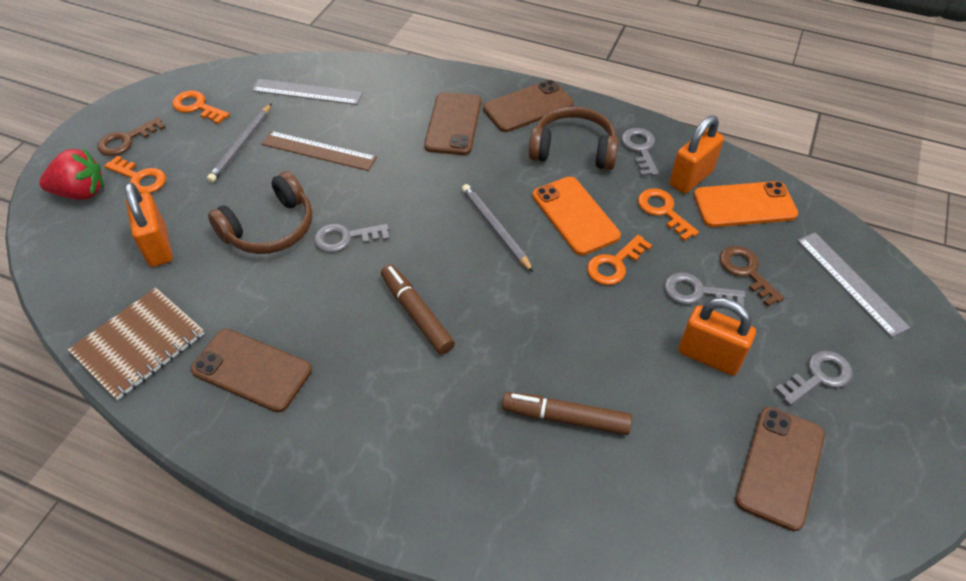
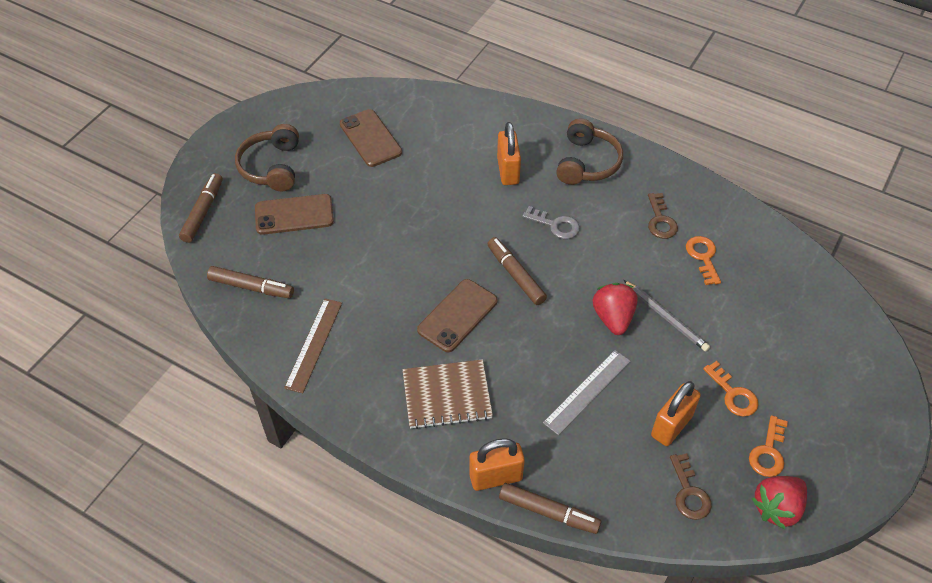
brown marker: [381,265,455,355] [502,392,632,435] = 2 -> [179,173,223,243] [207,266,294,299] [488,237,547,305] [499,483,601,534] = 4
brown phone: [191,329,312,413] [424,92,481,155] [483,80,574,132] [735,407,825,531] = 4 -> [255,194,334,235] [340,109,402,167] [417,279,498,352] = 3
grey key: [314,223,389,253] [621,128,659,177] [664,272,746,306] [775,351,852,405] = 4 -> [522,206,580,239] = 1
grey pencil: [207,103,272,183] [462,184,533,272] = 2 -> [624,280,710,352] = 1
grey ruler: [252,79,363,105] [797,233,910,337] = 2 -> [543,350,631,435] = 1
orange key: [104,155,166,194] [172,90,230,124] [587,235,652,285] [638,188,699,241] = 4 -> [686,236,721,285] [703,361,758,416] [749,415,788,477] = 3
orange phone: [533,177,621,255] [694,181,798,227] = 2 -> none = 0
red strawberry: [39,149,104,200] = 1 -> [593,283,638,335] [751,476,807,529] = 2

